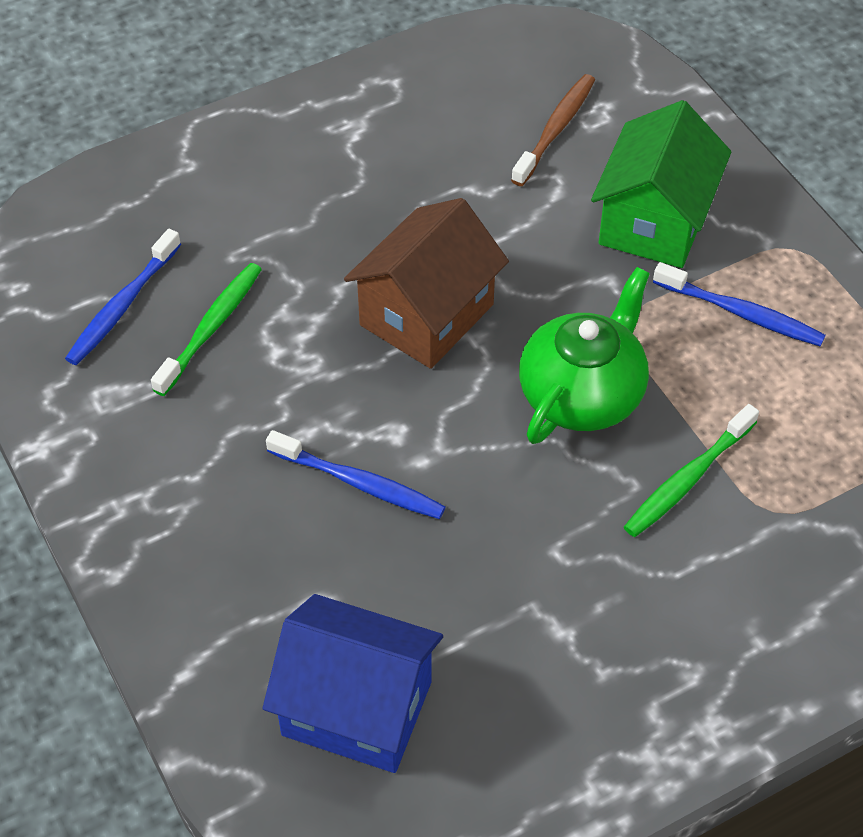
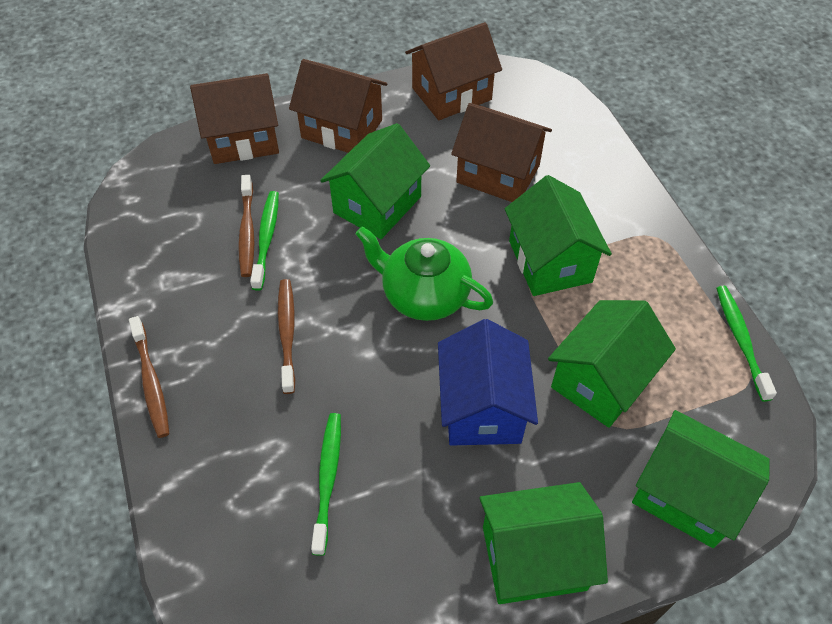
blue toothbrush: [65,229,181,365] [266,430,446,519] [653,262,826,346] = 3 -> none = 0
brown house: [344,198,509,369] = 1 -> [190,73,279,164] [289,59,387,153] [405,22,502,120] [451,103,552,202] = 4
brown toothbrush: [511,74,595,186] = 1 -> [129,316,170,438] [238,175,254,277] [278,279,295,394] = 3
green house: [591,100,731,268] = 1 -> [320,123,430,239] [479,482,608,604] [505,175,612,296] [548,300,676,428] [632,410,770,548] = 5
green toothbrush: [151,263,262,396] [624,404,759,537] = 2 -> [250,191,279,291] [311,413,341,556] [716,286,777,402] = 3

